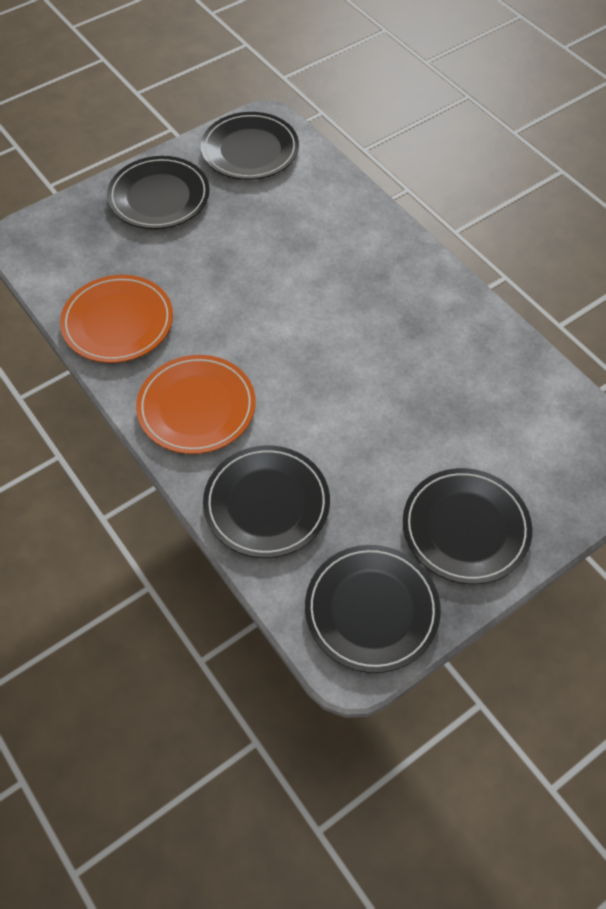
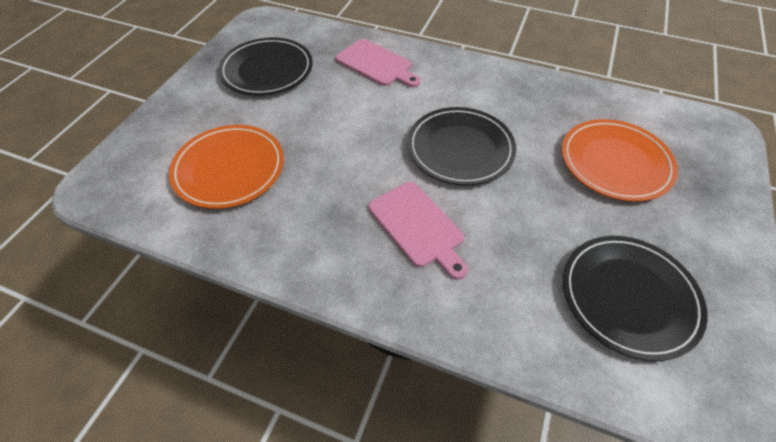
black plate: [107,156,210,229] [201,112,299,180] [203,446,330,558] [305,545,441,673] [403,468,532,584] = 5 -> [218,37,313,96] [407,107,516,185] [563,236,708,361] = 3
pink cutting board: none = 0 -> [336,39,421,87] [368,182,468,280] = 2

